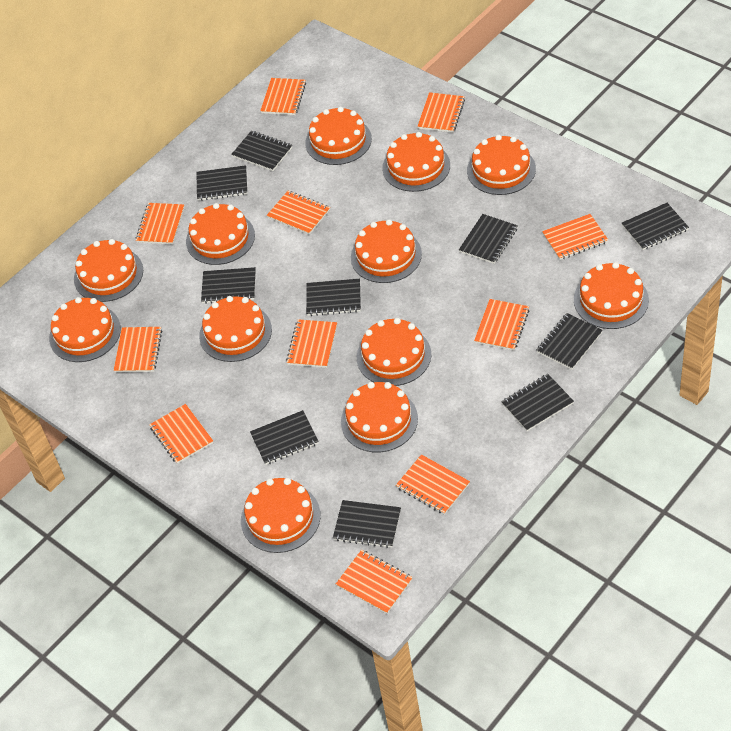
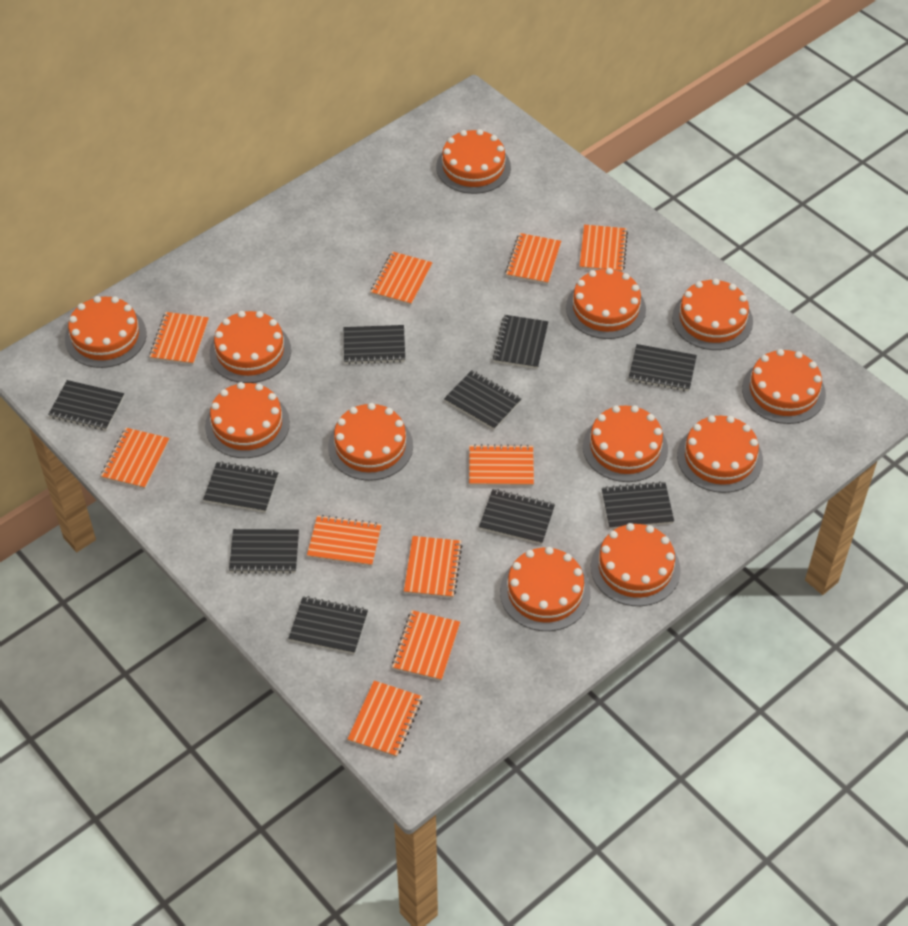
orange notebook: [114,327,162,372] [136,203,185,245] [149,404,213,464] [260,78,306,115] [267,191,330,235] [286,319,337,368] [336,550,413,614] [396,454,470,515] [417,92,465,133] [474,299,529,351] [542,214,608,260] = 11 -> [101,428,169,489] [149,312,209,365] [307,515,382,567] [347,681,423,757] [371,251,433,305] [392,610,460,681] [404,536,463,598] [469,444,534,486] [505,233,561,285] [579,224,628,272] = 10

